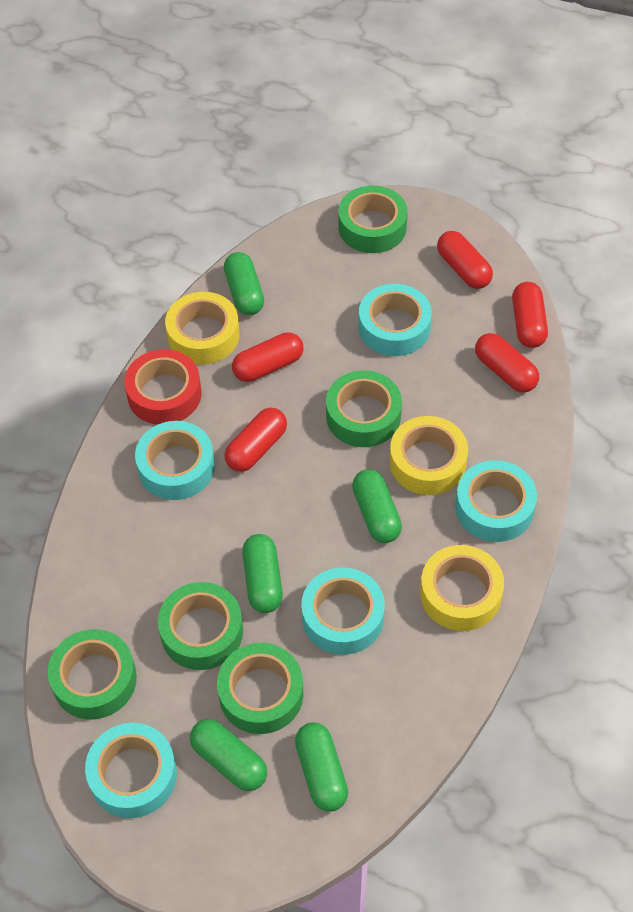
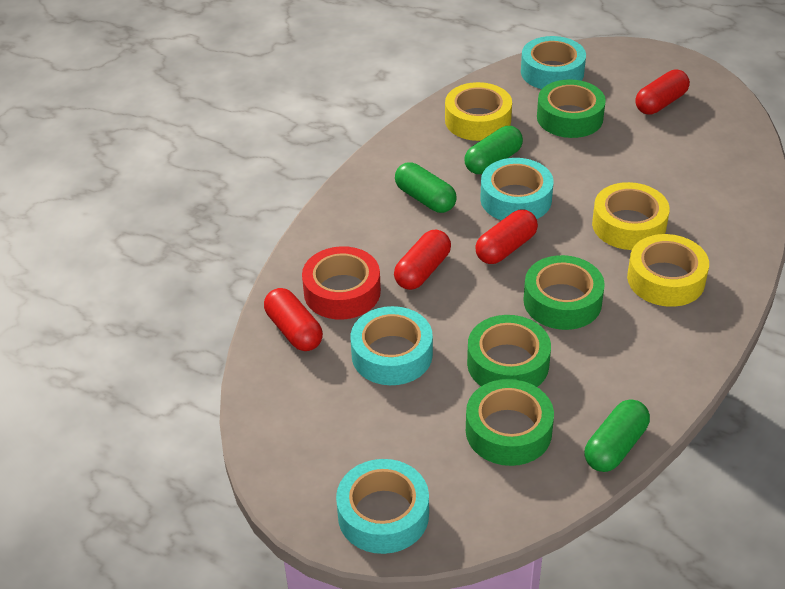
green capsule: [190,719,267,791] [224,252,264,315] [242,534,283,613] [295,723,348,812] [352,469,402,543] = 5 -> [395,162,456,213] [464,126,523,174] [584,399,650,472] = 3
green tape: [48,629,137,719] [158,582,243,670] [217,643,303,734] [326,370,402,447] [338,186,408,253] = 5 -> [466,379,554,466] [467,315,551,387] [523,255,605,330] [537,80,606,138] = 4
red capsule: [225,408,287,472] [232,332,304,382] [437,231,493,289] [475,333,539,393] [512,282,548,348] = 5 -> [264,288,323,351] [394,230,451,290] [475,210,538,264] [635,70,690,114] = 4
turquoise tape: [85,723,177,818] [135,421,215,500] [301,567,385,655] [359,284,432,356] [455,460,537,542] = 5 -> [336,459,429,554] [350,306,433,385] [480,158,553,220] [521,36,586,89] = 4

